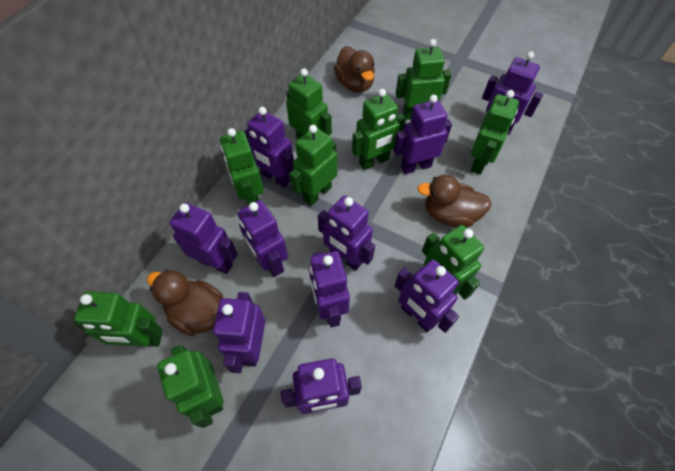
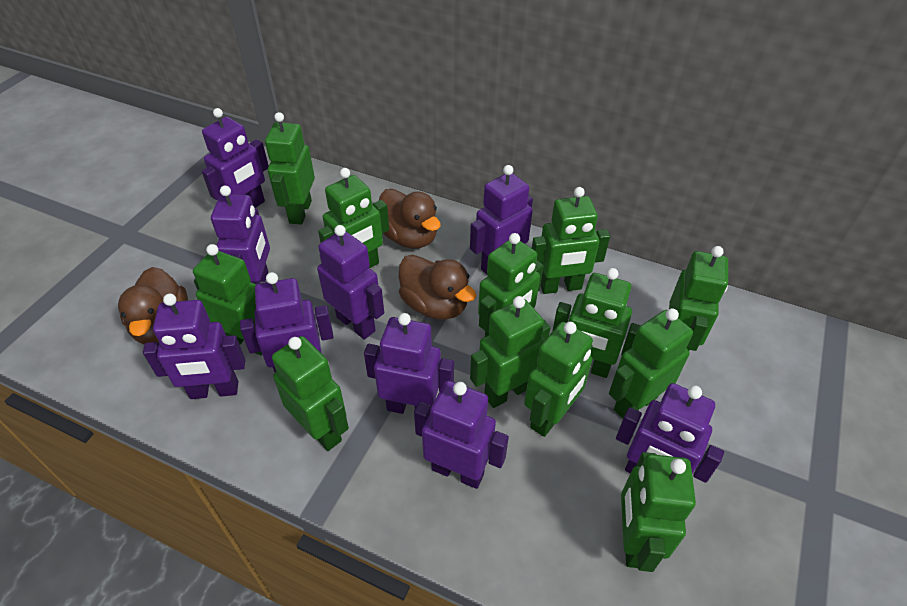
green robot: [74,291,162,347] [157,345,224,428] [220,128,264,206] [286,68,332,139] [289,125,337,206] [352,89,406,170] [395,39,452,120] [422,225,484,300] [470,90,519,175] = 9 -> [193,244,262,355] [265,112,315,225] [272,336,349,451] [318,168,389,268] [470,296,551,408] [478,233,544,337] [524,322,593,437] [532,187,610,294] [552,268,641,378] [609,308,693,418] [621,452,696,572] [669,246,728,351] = 12
purple robot: [169,203,238,274] [213,292,265,373] [238,200,288,277] [244,107,294,188] [281,358,362,414] [309,251,350,328] [318,196,375,271] [393,95,452,174] [395,260,459,333] [482,51,543,135] = 10 -> [143,294,245,399] [202,108,269,208] [211,186,270,284] [240,272,334,372] [317,225,384,340] [364,313,454,414] [414,381,509,489] [470,165,533,274] [616,383,724,483] = 9

